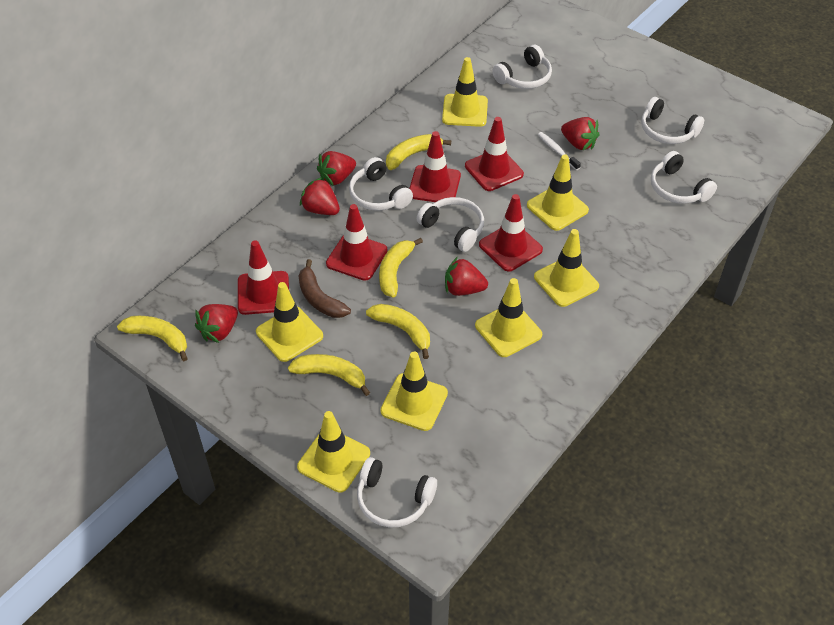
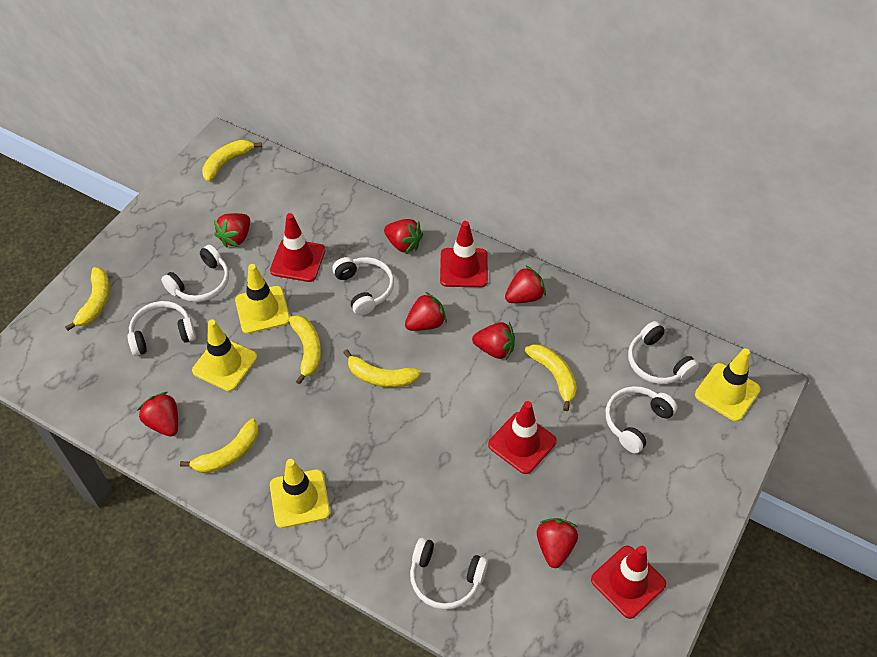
brown banana: [299,259,351,318] = 1 -> none = 0
red strawberry: [195,304,238,343] [300,177,340,215] [317,151,356,186] [445,257,488,296] [561,117,599,151] = 5 -> [137,392,178,437] [214,213,250,248] [384,219,423,254] [405,292,447,331] [472,322,515,360] [505,265,546,303] [537,518,578,568] = 7
red traffic cone: [238,240,289,315] [326,204,388,281] [409,131,461,202] [465,117,524,191] [479,194,543,272] = 5 -> [270,213,325,282] [440,221,488,287] [488,401,557,474] [591,546,666,619] = 4
white toothbrush: [538,132,581,170] = 1 -> none = 0
yellow banana: [117,316,188,361] [288,354,370,396] [366,304,430,359] [379,238,423,297] [386,134,451,170] = 5 -> [65,267,110,331] [180,419,259,473] [202,140,262,182] [289,315,321,384] [343,349,421,388] [525,344,577,411] = 6
yellow traffic cone: [256,282,323,362] [297,411,370,493] [380,351,448,431] [442,57,488,127] [475,278,542,357] [527,154,589,231] [534,229,599,307] = 7 -> [192,319,257,391] [235,264,290,334] [270,459,330,528] [695,348,761,421] = 4

